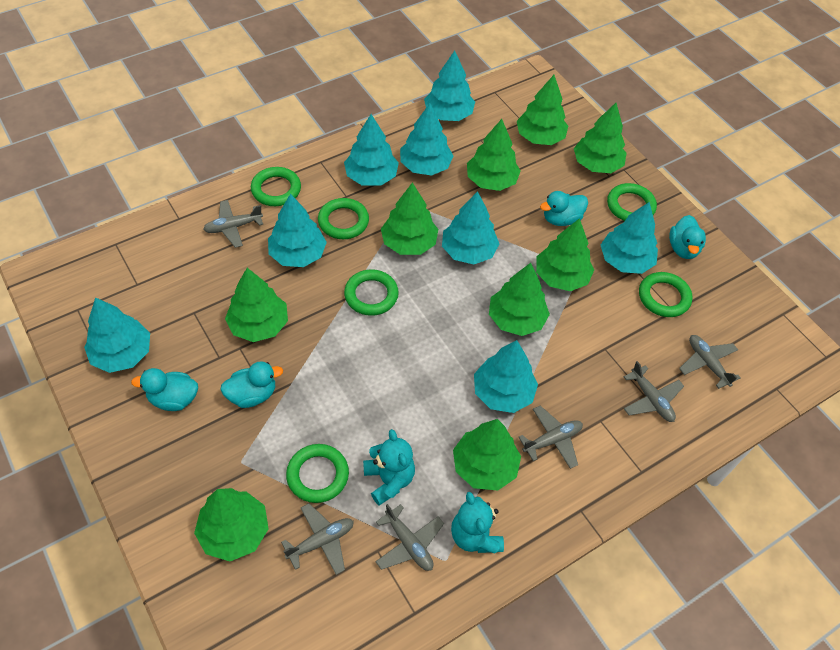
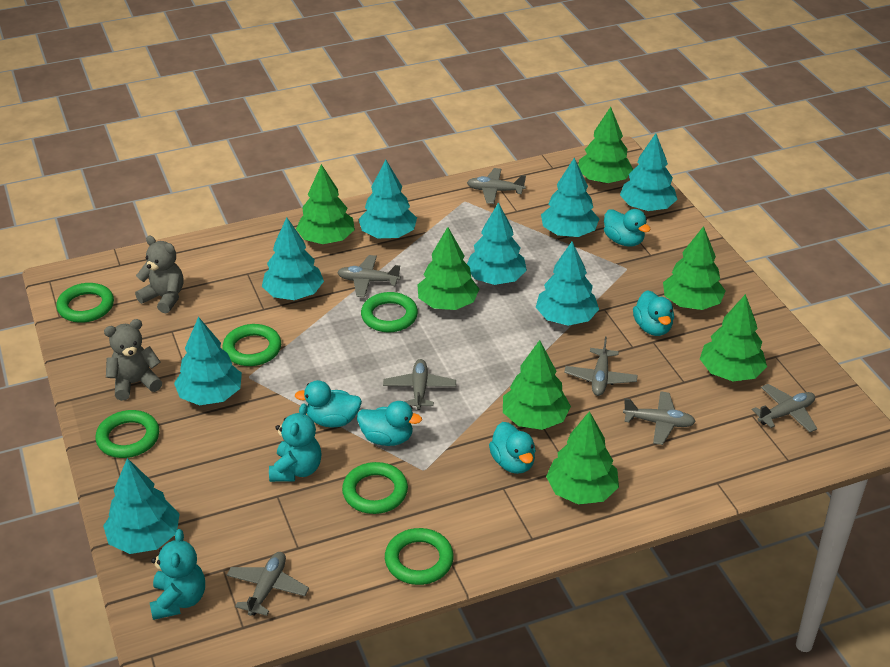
green tree: [194,488,269,561] [225,268,288,342] [381,182,438,255] [453,419,521,491] [467,119,521,191] [489,263,550,336] [517,75,568,145] [536,218,594,291] [574,103,626,173] = 9 -> [296,164,355,244] [417,227,479,310] [503,340,571,430] [546,411,619,504] [578,107,633,183] [663,226,726,310] [700,294,767,381] = 7
grey plane: [203,200,263,248] [281,503,354,575] [375,504,444,571] [519,406,583,469] [624,361,684,422] [679,335,741,389] = 6 -> [227,552,309,616] [337,255,401,297] [383,359,456,410] [467,168,526,204] [564,337,638,396] [623,391,696,445] [752,384,817,432] = 7
grey teddy bear: none = 0 -> [104,319,162,401] [135,236,184,313] = 2
turquoise duck: [131,368,198,411] [220,361,283,408] [540,191,588,226] [669,215,706,259] = 4 -> [294,380,362,428] [357,401,422,446] [489,422,536,474] [604,209,651,247] [633,290,674,336] = 5

